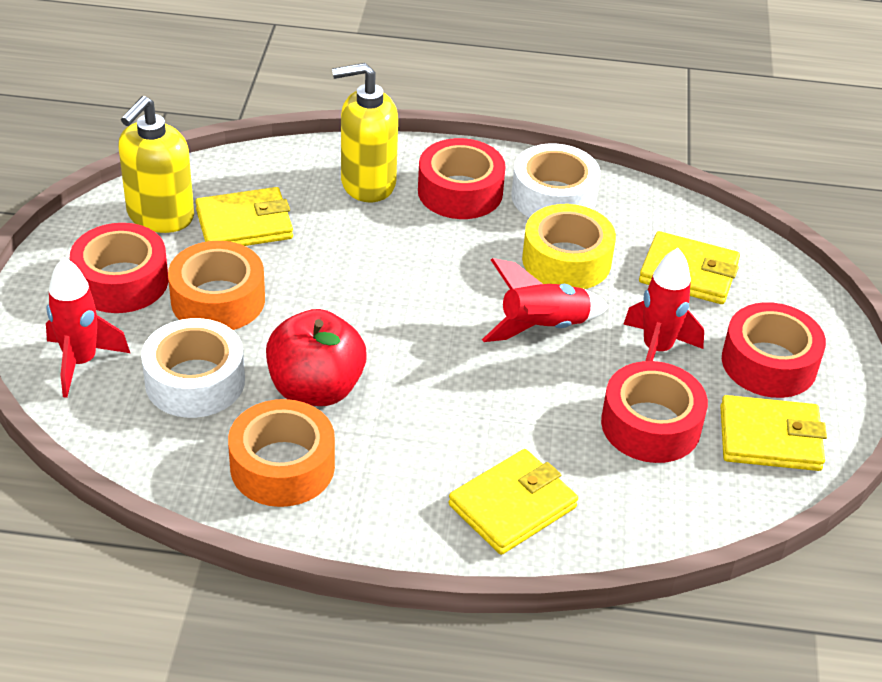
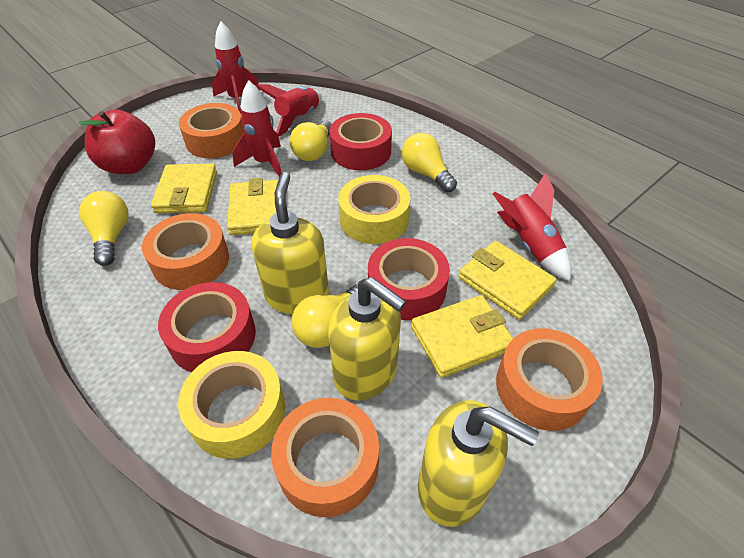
orange tape: [168,241,265,330] [228,399,335,507] = 2 -> [142,213,229,290] [179,103,244,158] [271,398,379,517] [496,328,603,431] = 4
red rocket: [46,257,130,398] [482,258,609,342] [624,248,704,361] = 3 -> [212,21,261,114] [233,80,282,177] [256,84,322,137] [493,173,571,281] = 4
red tape: [70,223,168,313] [418,138,506,219] [601,361,708,463] [722,302,826,398] = 4 -> [158,282,256,372] [330,113,392,170] [368,238,450,320] = 3
white tape: [141,318,245,418] [511,144,600,218] = 2 -> none = 0
yellow light bulb: none = 0 -> [79,191,129,266] [290,120,332,161] [292,285,358,348] [402,133,457,192] = 4
yellow soap dispenser: [118,96,194,233] [332,63,398,202] = 2 -> [252,172,329,314] [328,277,406,400] [418,400,539,527] = 3
yellow tape: [522,204,616,289] = 1 -> [178,351,285,459] [338,175,411,244] = 2

